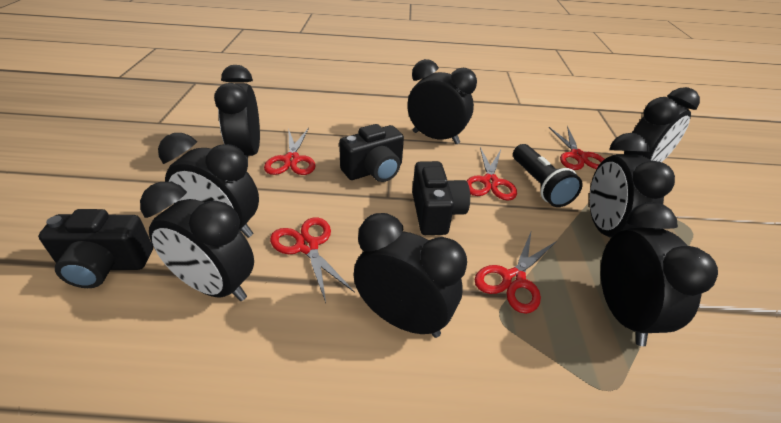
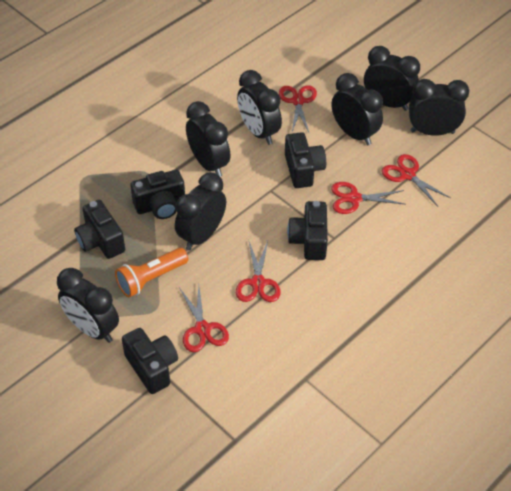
black camera: [38,209,153,288] [339,124,404,182] [412,161,470,235] = 3 -> [74,200,125,259] [122,328,178,394] [130,170,185,219] [285,132,326,188] [287,201,328,260] = 5
black clock: [140,182,254,301] [158,133,259,238] [214,65,260,161] [353,213,467,338] [408,59,477,144] [589,133,675,238] [601,202,718,346] [624,87,700,162] = 8 -> [57,268,119,343] [175,172,226,250] [186,101,231,177] [237,70,282,145] [332,73,383,145] [364,46,420,111] [409,79,469,136] = 7
black flashlight: [513,144,582,207] = 1 -> none = 0
orange flashlight: none = 0 -> [115,248,188,297] = 1

